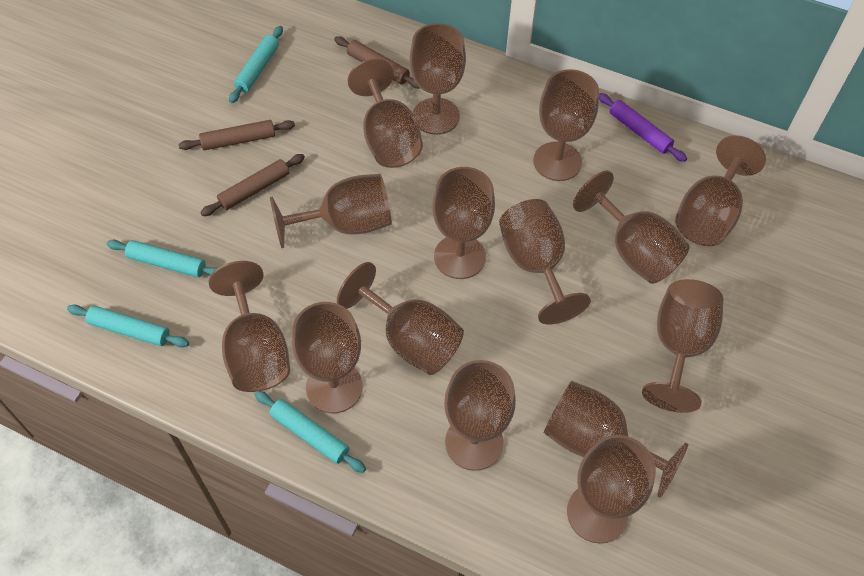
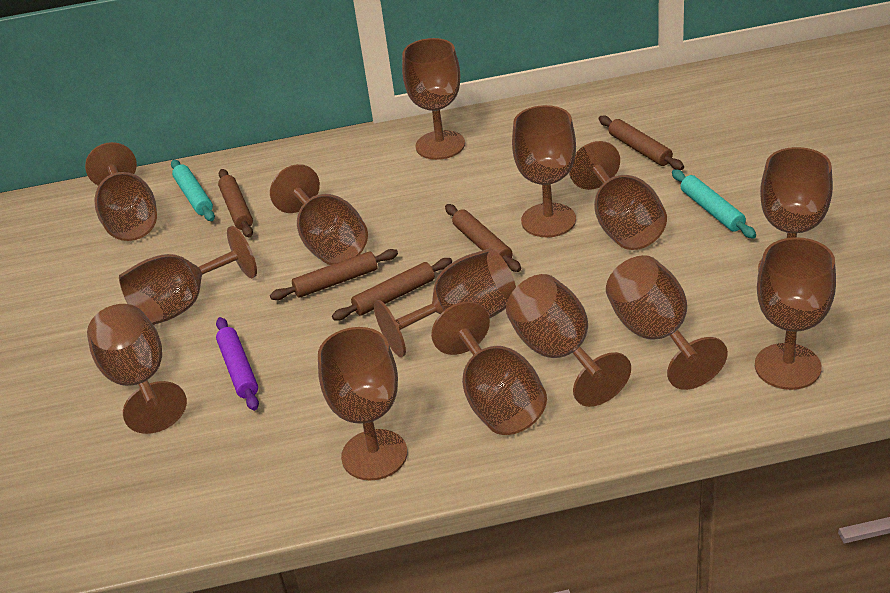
brown goblet: [209,261,290,392] [270,174,392,248] [292,302,363,413] [337,262,464,375] [348,59,423,168] [410,23,466,135] [432,167,495,279] [444,360,516,471] [499,199,591,325] [533,69,599,181] [544,381,688,498] [567,435,656,543] [573,171,690,284] [642,279,723,413] [675,135,766,246] = 15 -> [85,142,157,241] [87,304,187,434] [119,226,257,325] [270,164,368,265] [318,327,408,480] [374,248,516,357] [402,38,465,160] [431,301,547,435] [506,274,631,407] [512,105,576,237] [569,141,667,250] [606,255,728,390] [755,237,836,390] [758,147,833,272] = 14
brown rolling pin: [179,120,295,150] [200,154,305,216] [334,36,421,89] = 3 -> [218,169,253,238] [270,249,398,300] [332,258,452,320] [445,204,521,272] [599,115,684,170] = 5
turquoise rolling pin: [67,304,189,347] [107,240,217,277] [229,26,283,103] [254,391,366,473] = 4 -> [171,160,215,221] [672,170,756,238] = 2

